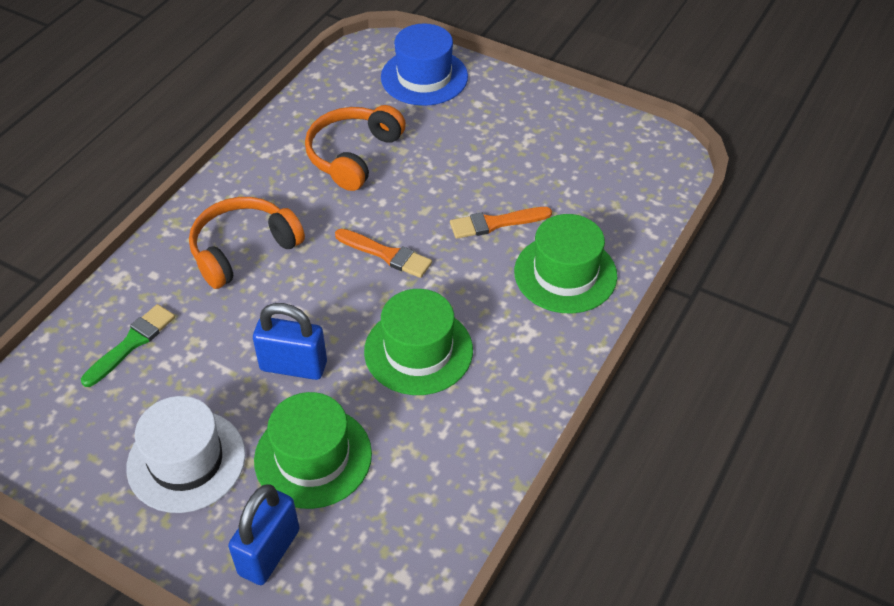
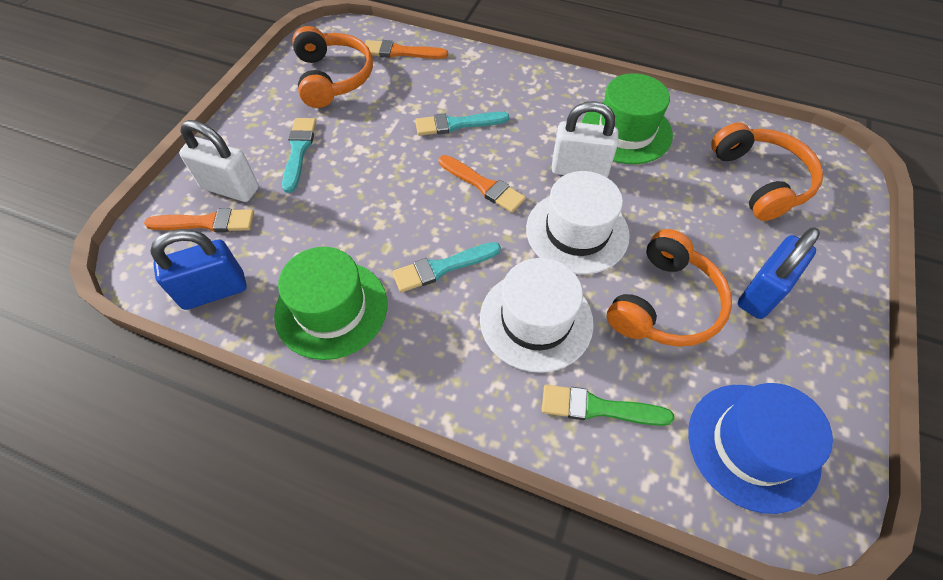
green hat: [254,392,372,509] [364,289,473,395] [514,214,617,313] = 3 -> [274,247,387,360] [582,73,673,164] = 2
orange brush: [335,229,432,278] [450,207,552,239] = 2 -> [144,208,254,232] [363,40,448,59] [439,155,526,213] = 3
orange headphones: [189,197,305,289] [305,105,406,191] = 2 -> [292,26,373,108] [607,229,732,347] [711,122,823,221] = 3
turquoise brush: none = 0 -> [282,118,316,193] [392,242,501,292] [415,112,509,136] = 3
white hat: [126,396,246,513] = 1 -> [480,258,594,373] [526,171,630,274] = 2
white padlock: none = 0 -> [179,120,259,202] [552,101,618,177] = 2

